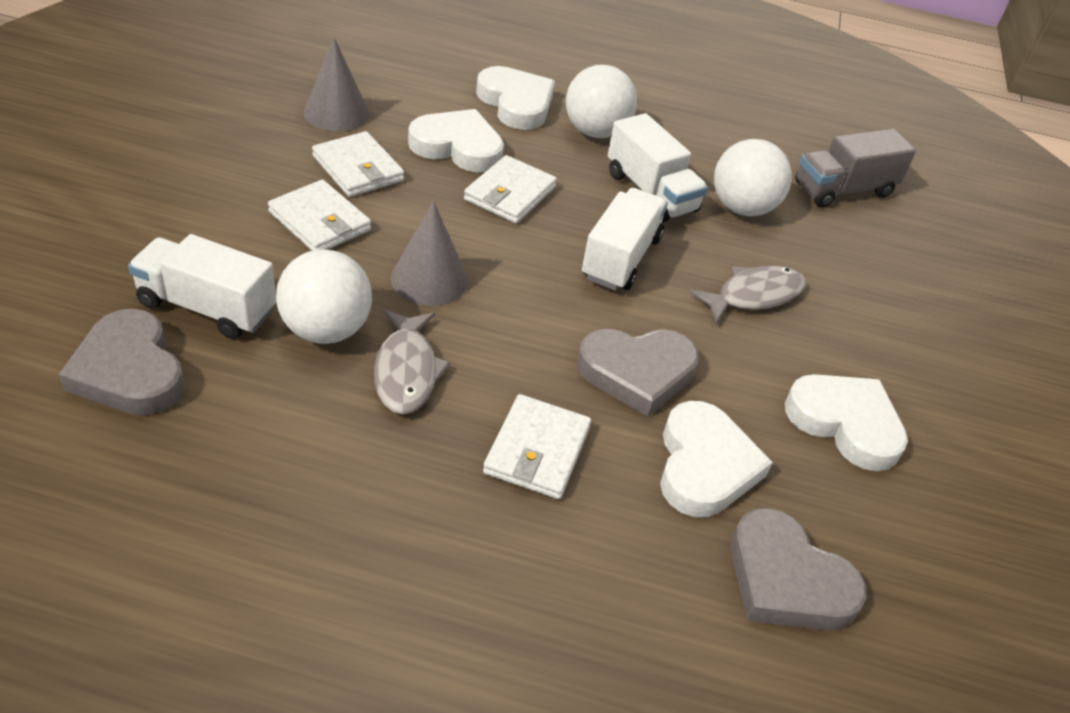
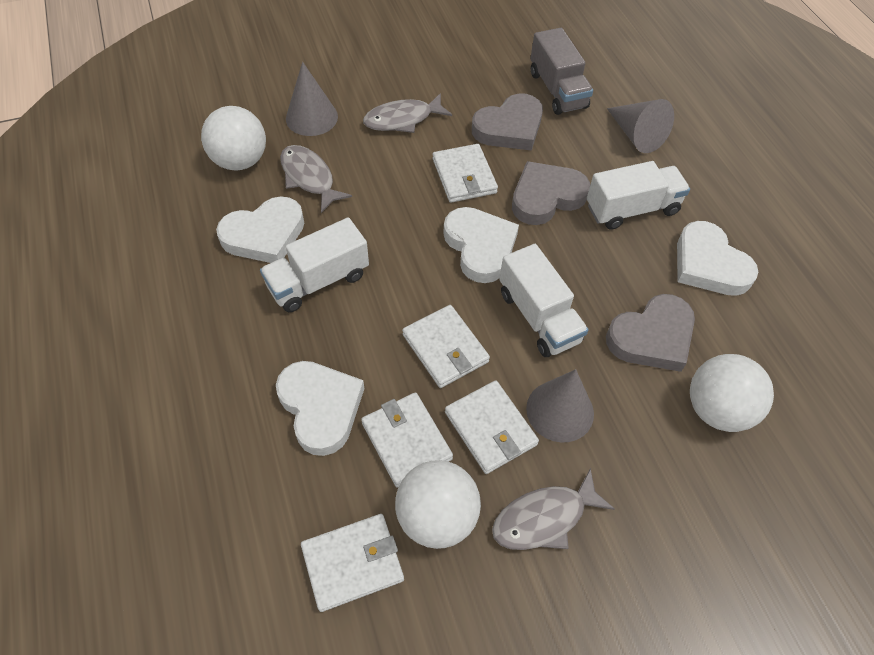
grey cone: [304,38,370,132] [391,201,468,306] = 2 -> [286,62,338,136] [526,369,594,443] [607,99,674,153] = 3
grey fish: [374,310,450,415] [689,266,806,324] = 2 -> [280,145,352,213] [363,93,452,133] [492,468,615,550] = 3
white wallet: [268,180,371,251] [312,131,404,197] [464,155,557,224] [483,394,591,499] = 4 -> [301,514,404,612] [361,392,453,488] [402,305,490,388] [433,144,498,203] [445,380,539,474] = 5

